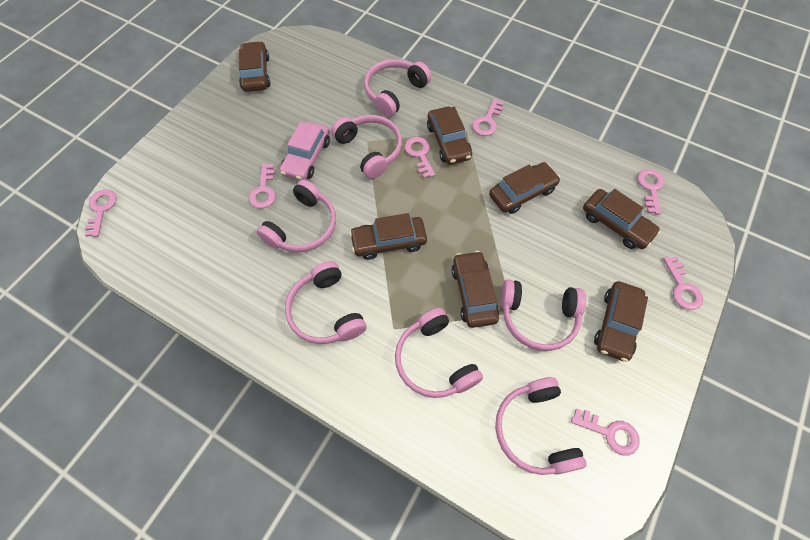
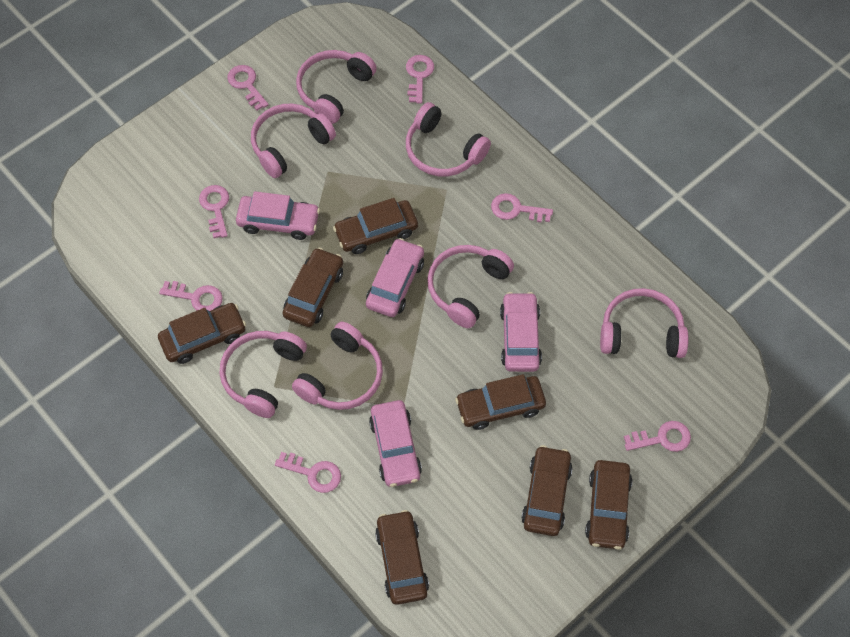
pink car: [280,121,330,181] = 1 -> [236,191,320,240] [366,238,424,317] [369,400,422,487] [500,292,542,372] = 4

